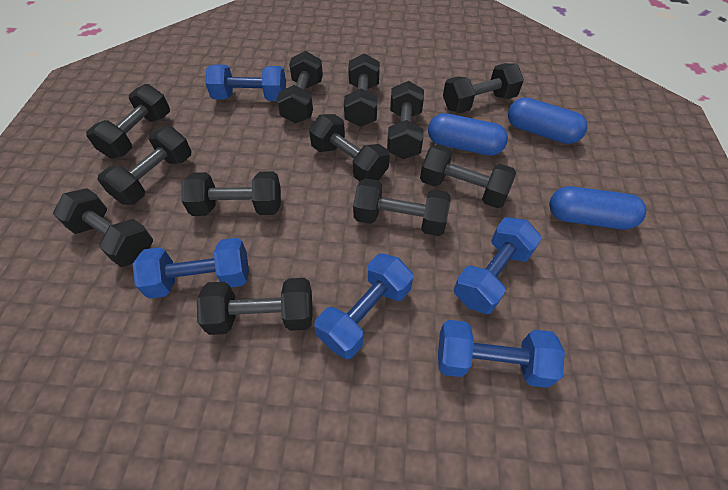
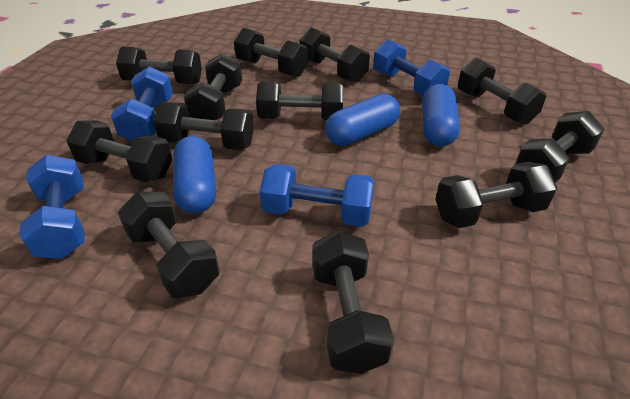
blue dumbbell: [133,238,249,299] [205,65,286,101] [314,253,413,359] [438,320,565,388] [454,217,542,314] = 5 -> [19,154,85,259] [111,66,173,142] [260,164,374,227] [373,39,450,96] = 4

